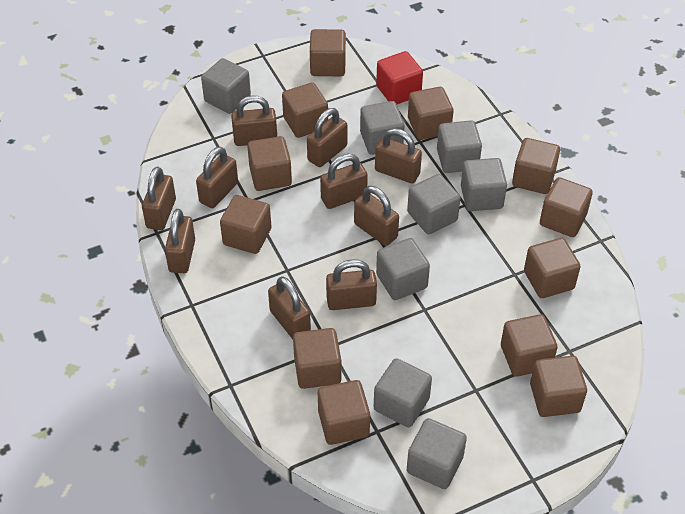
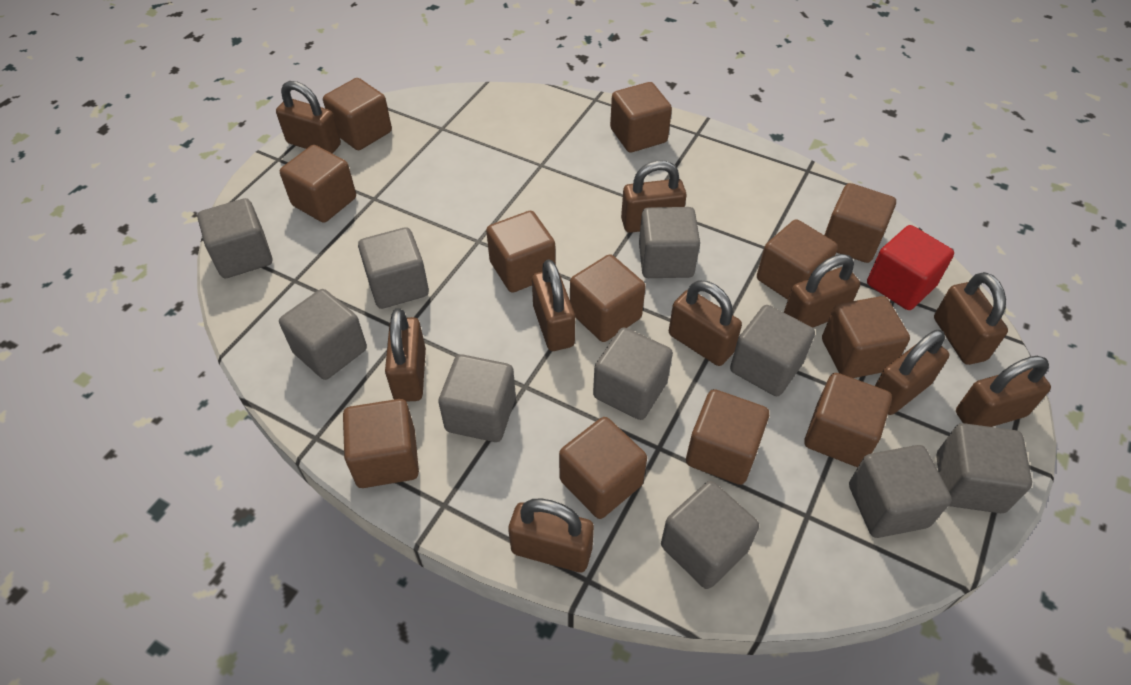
grey cube: [201,58,251,114] [360,101,405,155] [374,358,432,427] [376,238,430,300] [407,174,460,234] [407,418,467,489] [437,120,482,173] [461,158,507,211] = 8 -> [197,198,272,278] [279,289,367,380] [358,227,429,309] [438,354,516,442] [593,327,673,420] [639,207,700,278] [661,481,759,589] [730,305,815,396] [849,445,952,538] [936,423,1032,513] = 10

